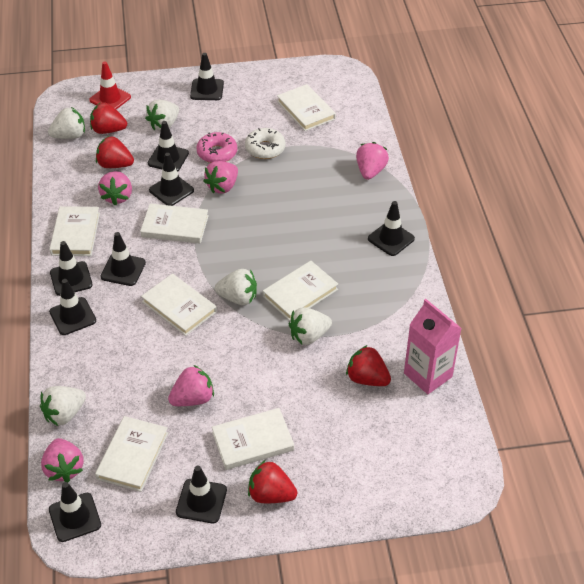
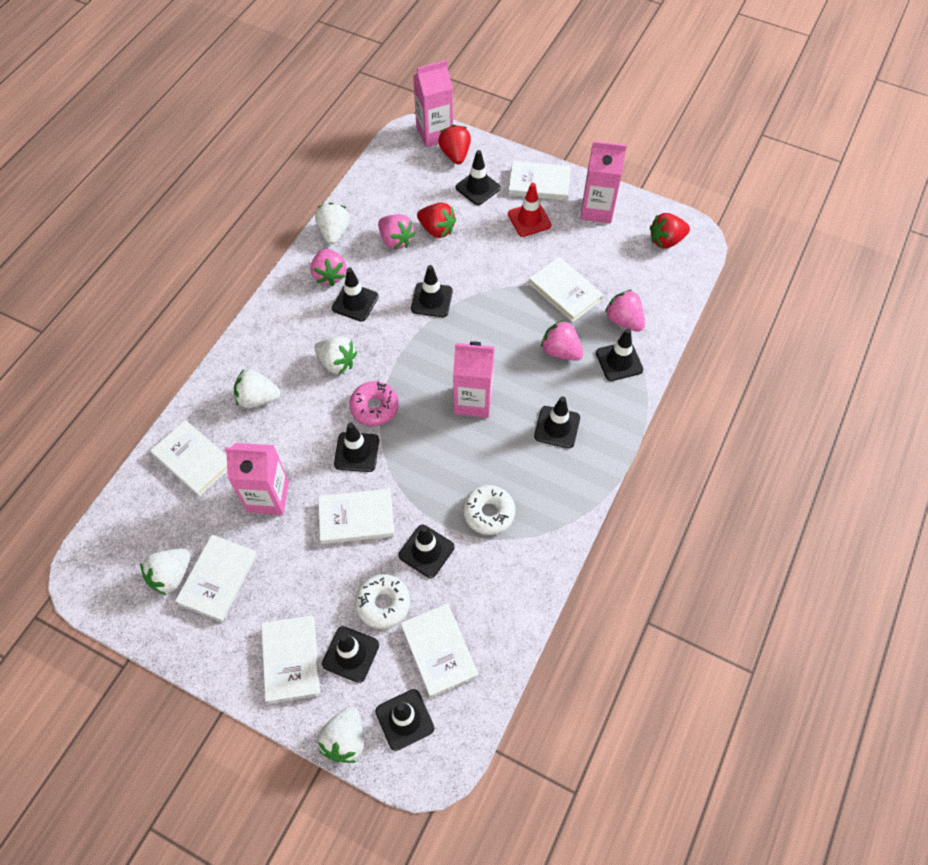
pink carton: [404,299,462,394] = 1 -> [225,443,289,515] [413,60,453,147] [453,341,495,418] [581,141,627,223] = 4
pink strawberry: [41,438,84,482] [98,171,132,206] [168,365,214,406] [203,161,238,194] [356,142,389,180] = 5 -> [310,249,346,286] [378,214,415,249] [541,320,584,361] [605,290,645,332] = 4
red strawberry: [90,103,127,134] [96,136,134,168] [248,460,297,503] [346,345,391,386] = 4 -> [417,203,456,238] [438,124,471,164] [650,213,690,249] = 3
white donut: [245,128,286,159] = 1 -> [355,574,410,629] [463,485,515,535] = 2

